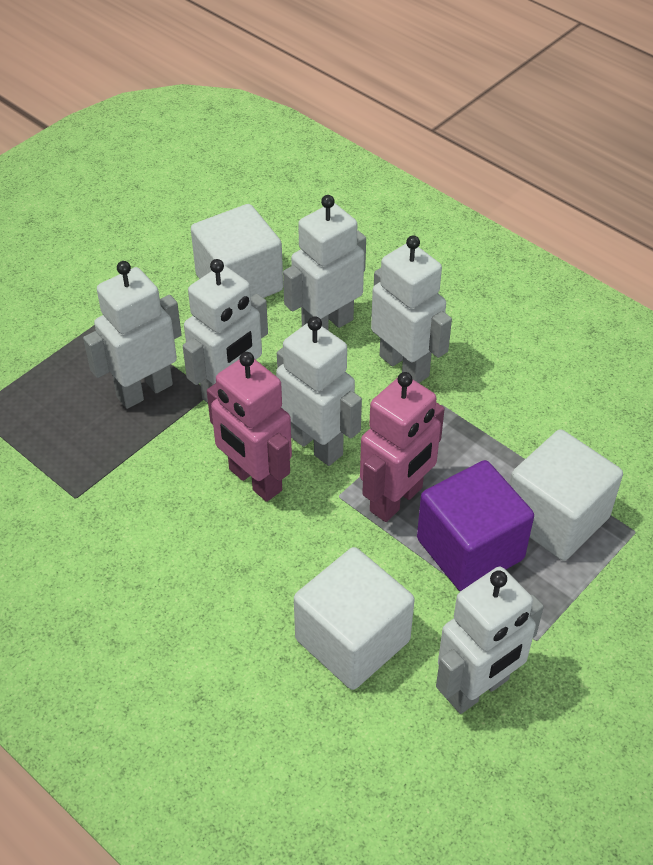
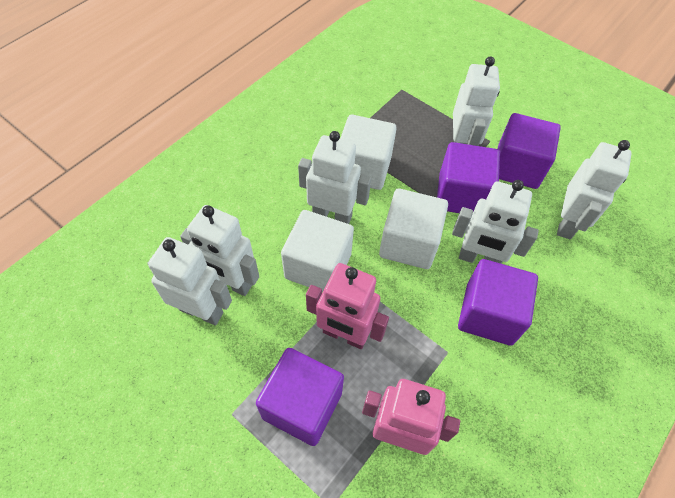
purple cube: [417,460,534,591] = 1 -> [256,348,344,446] [437,142,500,213] [458,259,538,346] [497,113,561,189] = 4

